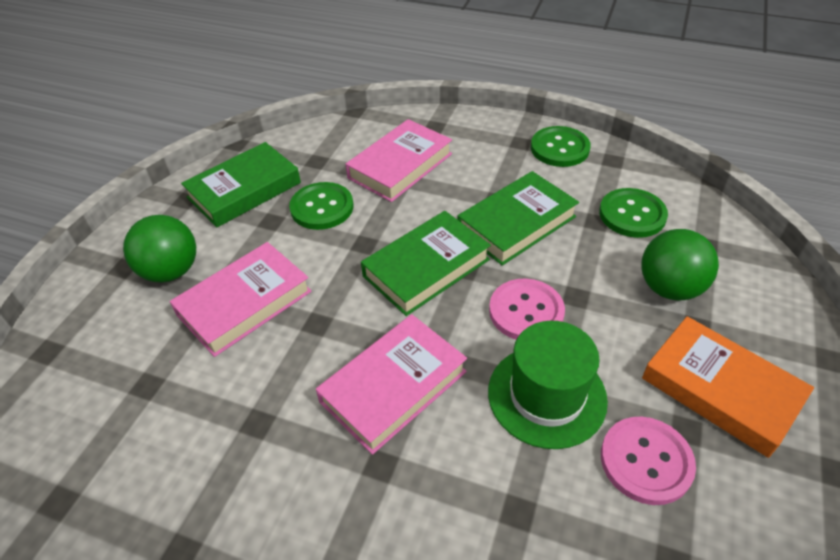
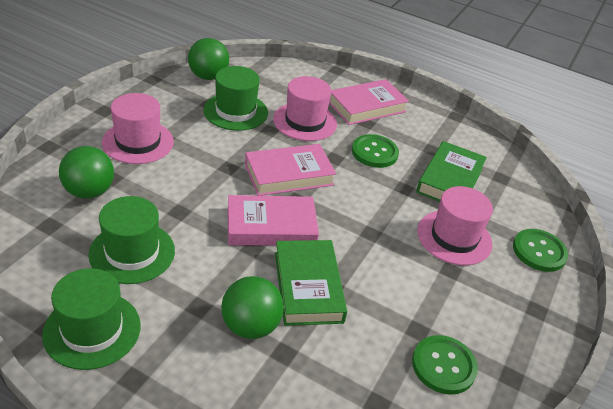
green ball: [123,215,196,283] [641,229,719,301] = 2 -> [59,146,114,199] [188,38,229,80] [221,276,284,339] = 3
green book: [181,142,301,228] [361,211,491,316] [457,171,579,266] = 3 -> [275,240,347,326] [416,141,487,202] = 2
green hat: [488,321,608,449] = 1 -> [42,268,141,370] [88,196,175,284] [203,66,268,131] = 3
orange book: [642,316,814,458] = 1 -> none = 0
pink button: [489,279,565,340] [601,417,696,505] = 2 -> none = 0
pink hat: none = 0 -> [102,93,174,164] [273,76,337,141] [417,186,493,265] = 3

